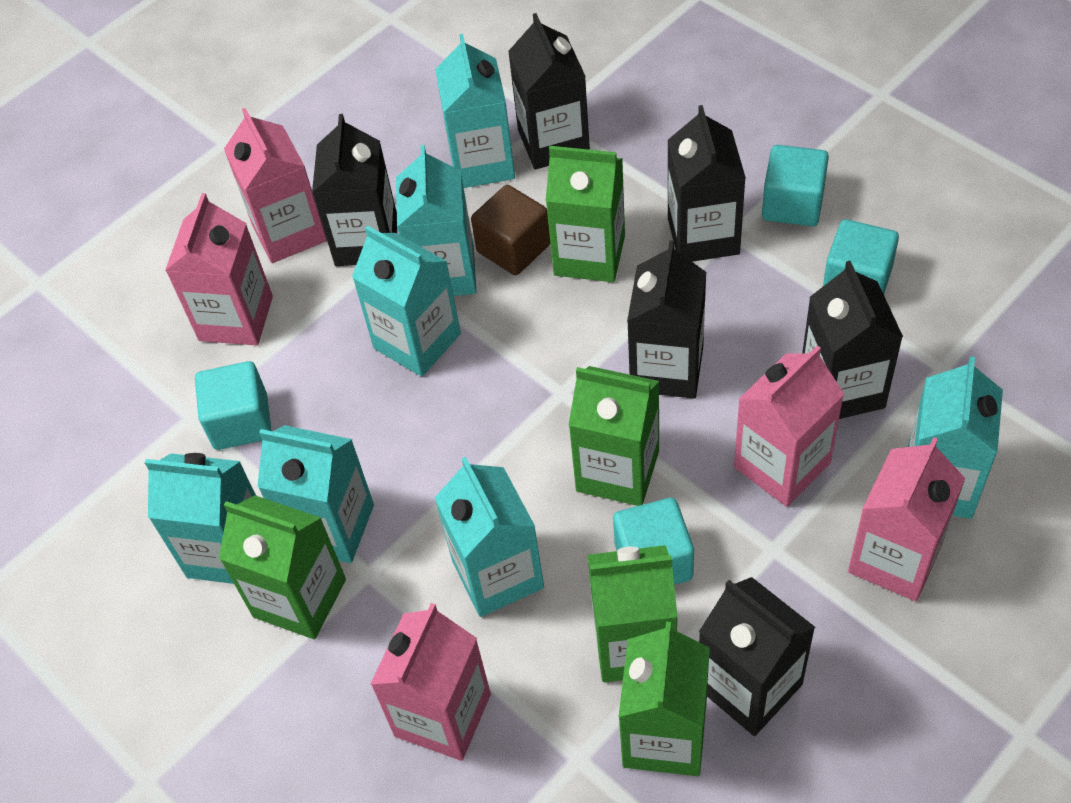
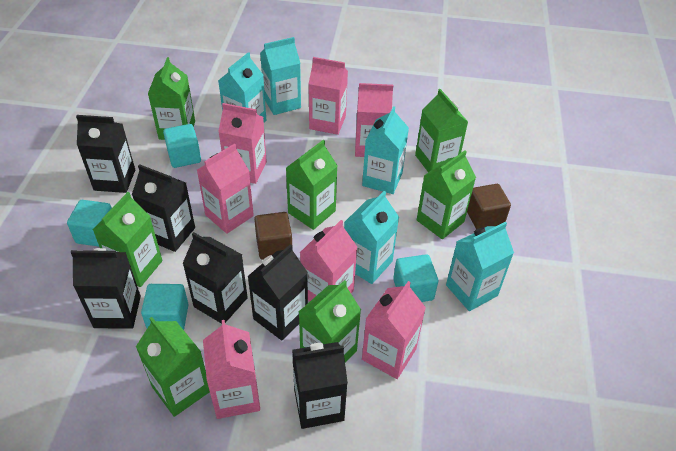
brown cube: [471,185,550,275] = 1 -> [254,212,293,260] [467,184,511,229] = 2
green carton: [219,495,346,639] [546,146,625,282] [569,366,659,506] [588,545,678,682] [619,621,710,776] = 5 -> [93,192,162,287] [136,317,210,417] [148,57,195,140] [286,140,337,230] [299,280,361,362] [415,89,468,172] [417,150,476,239] = 7
pink carton: [165,193,273,346] [224,108,327,263] [370,603,491,761] [734,346,844,507] [848,437,966,601] = 5 -> [197,144,254,234] [203,320,260,419] [218,103,267,184] [300,220,357,301] [309,57,348,135] [355,83,393,157] [362,281,426,379] = 7
turquoise carton: [145,453,256,584] [257,425,374,563] [352,225,461,377] [396,145,476,296] [435,34,515,188] [435,457,544,617] [908,356,1003,519] = 7 -> [218,52,266,122] [260,37,301,115] [344,191,399,284] [362,106,409,194] [446,222,514,311] = 5

